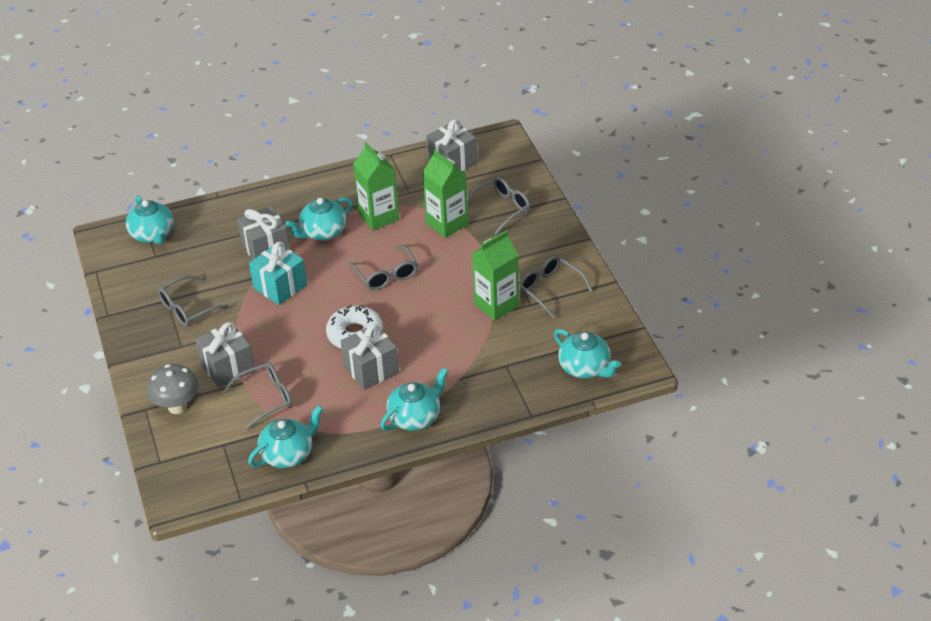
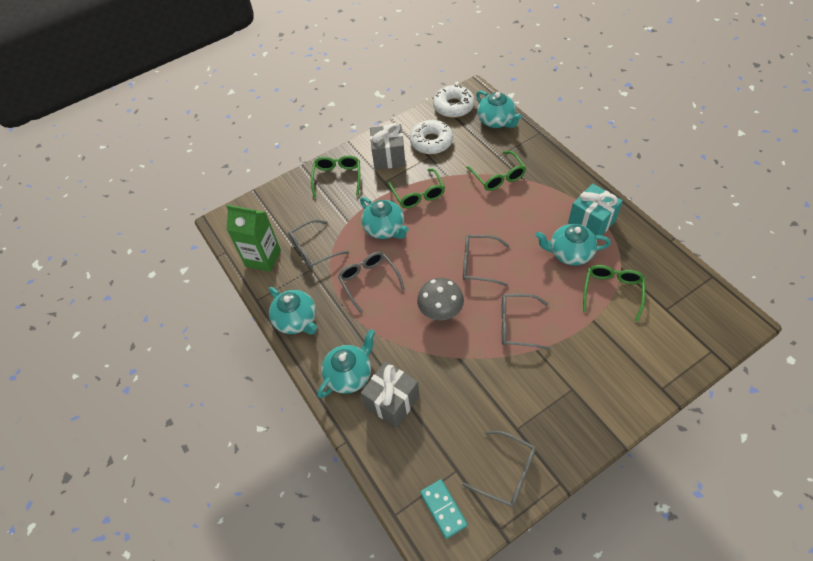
green carton: [353,142,399,231] [422,149,468,238] [472,230,519,321] = 3 -> [226,205,281,272] = 1
green glasses: none = 0 -> [311,155,360,198] [388,169,445,208] [466,151,526,191] [583,265,645,322] = 4
grey gift: [195,322,254,388] [237,206,290,260] [341,324,399,390] [426,119,477,171] = 4 -> [361,361,420,428] [370,123,406,170] = 2
turquoise domino: none = 0 -> [420,479,468,539] = 1
white donut: [326,305,383,349] = 1 -> [410,120,453,154] [433,85,475,118] = 2

